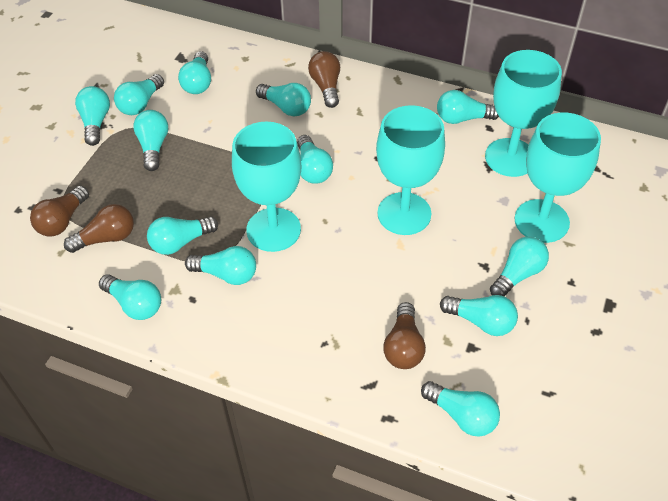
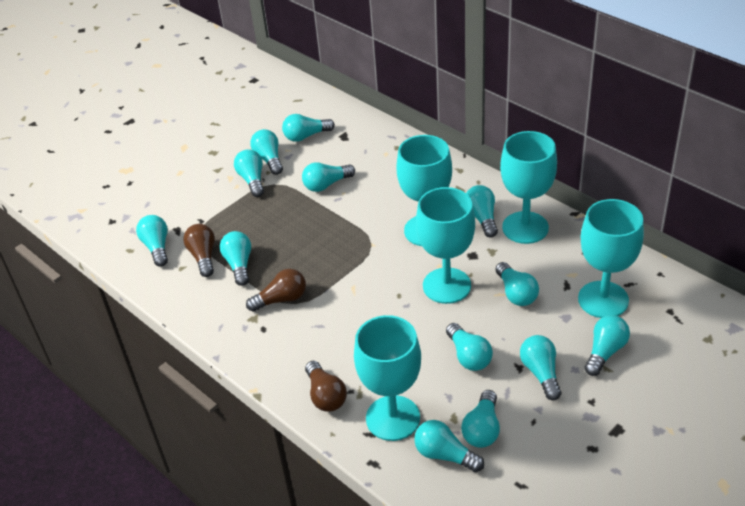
brown light bulb: [30,186,89,236] [64,204,134,253] [308,51,340,108] [383,302,426,369] = 4 -> [183,224,215,277] [246,269,306,312] [305,361,347,412] = 3
turquoise goblet: [232,122,302,252] [376,105,445,235] [485,50,562,177] [514,113,601,243] = 4 -> [354,315,421,441] [397,135,452,246] [416,187,475,304] [500,131,557,244] [578,199,644,318] = 5

